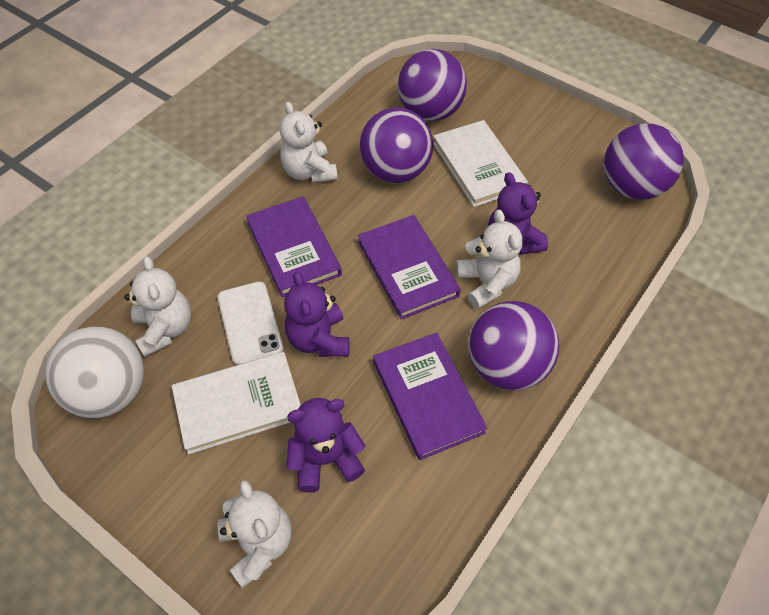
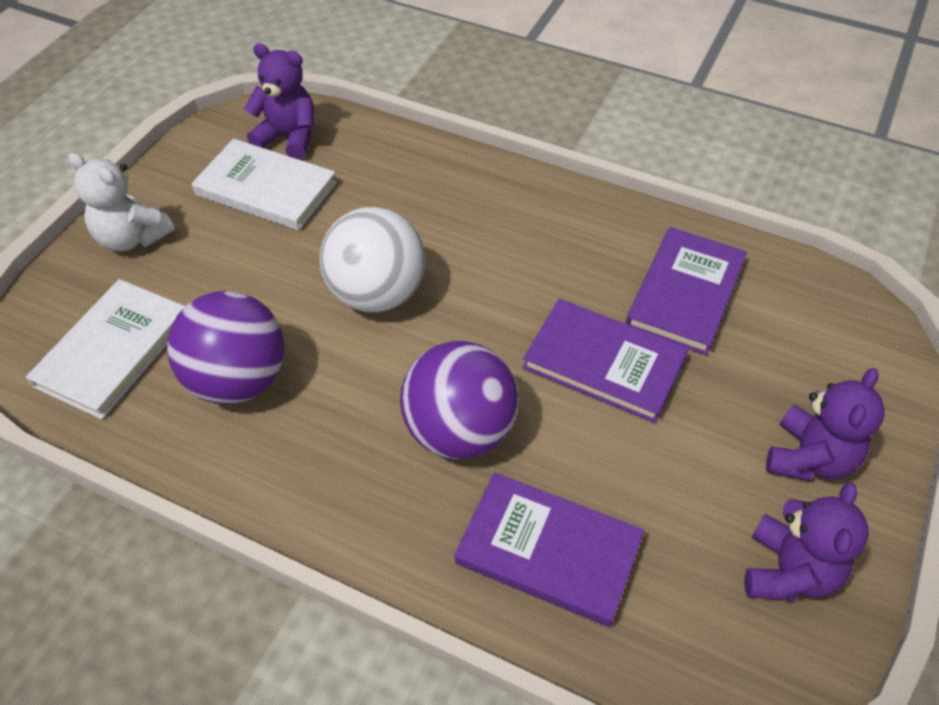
purple ball: [360,107,433,183] [398,49,467,121] [468,301,559,391] [604,123,684,200] = 4 -> [167,291,285,404] [400,341,519,459] = 2
white phone: [218,282,284,365] = 1 -> none = 0
white teddy bear: [124,256,191,357] [217,480,292,588] [280,102,338,183] [456,210,523,309] = 4 -> [68,153,175,252] = 1

